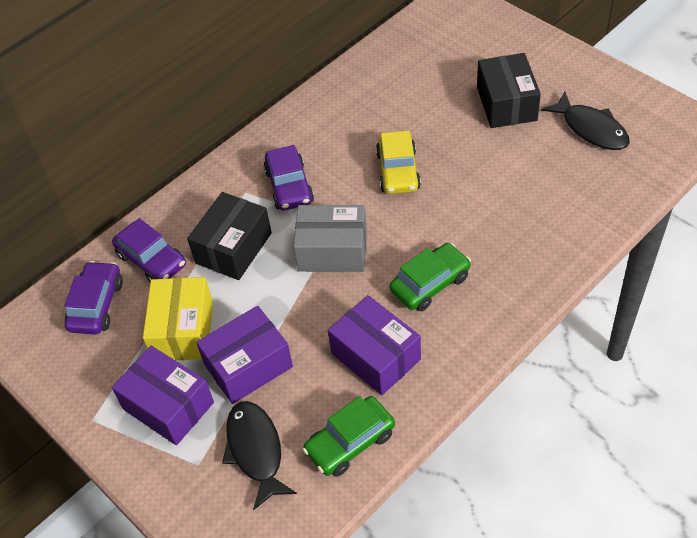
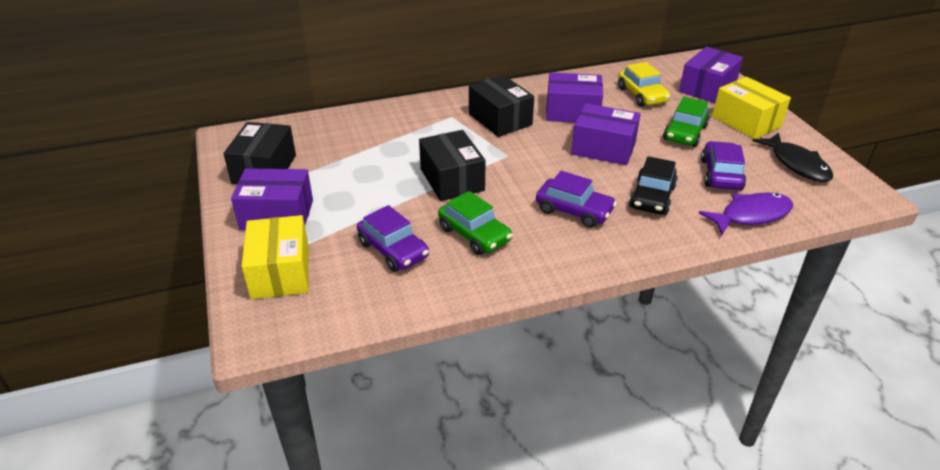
black box: [187,192,272,280] [477,53,541,128] = 2 -> [223,122,296,184] [419,130,486,201] [469,75,534,137] = 3
black car: none = 0 -> [629,156,678,215] = 1
black fish: [222,401,297,510] [541,92,630,150] = 2 -> [753,132,833,182] = 1
grey box: [293,205,367,272] = 1 -> none = 0
purple box: [112,346,214,445] [196,306,293,404] [328,295,421,395] = 3 -> [231,168,313,230] [546,72,603,123] [571,103,641,165] [679,47,743,103] = 4
purple fish: none = 0 -> [699,192,793,235] = 1
yellow box: [143,277,213,360] = 1 -> [241,215,309,299] [712,77,791,139] = 2

